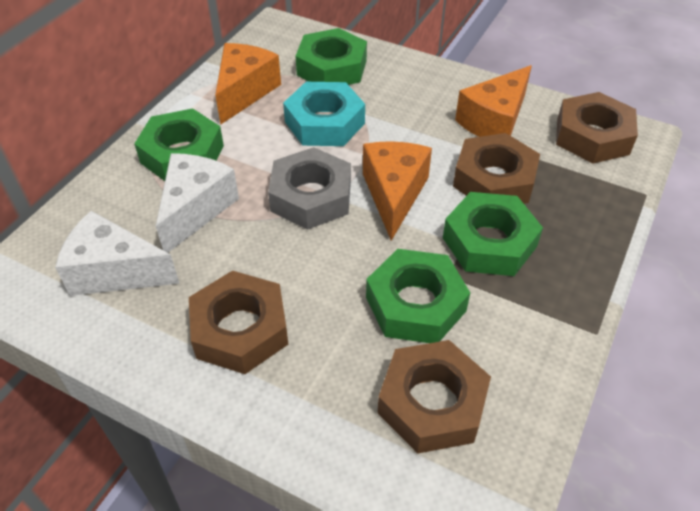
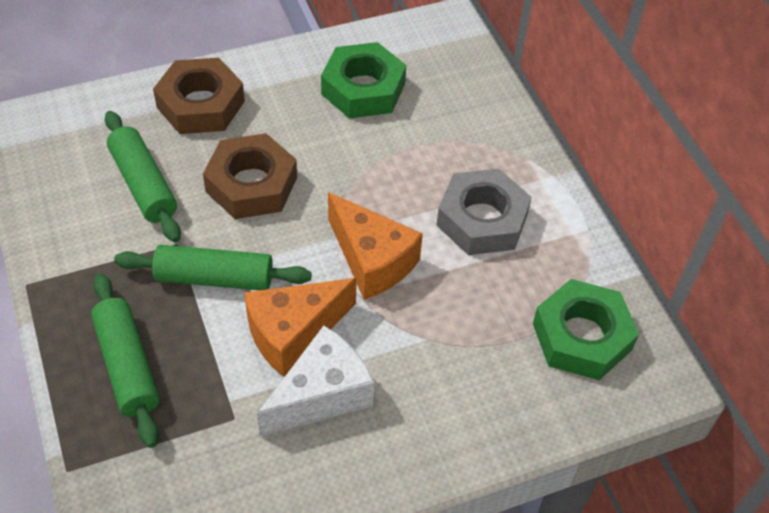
brown nut: [189,270,288,374] [377,340,491,454] [453,133,540,204] [556,92,638,163] = 4 -> [153,58,245,134] [203,133,297,219] = 2
green nut: [134,108,224,181] [295,28,367,85] [366,249,470,343] [443,192,543,276] = 4 -> [321,42,406,119] [533,279,639,380] = 2
green rolling pin: none = 0 -> [91,273,159,448] [105,111,181,242] [114,245,312,290] = 3
orange cheese: [215,43,281,124] [363,141,432,241] [455,65,532,137] = 3 -> [244,278,357,377] [328,192,423,300] = 2
turquoise nut: [283,82,365,146] = 1 -> none = 0
white cheese: [55,211,180,296] [156,153,239,253] = 2 -> [257,325,374,437] = 1

